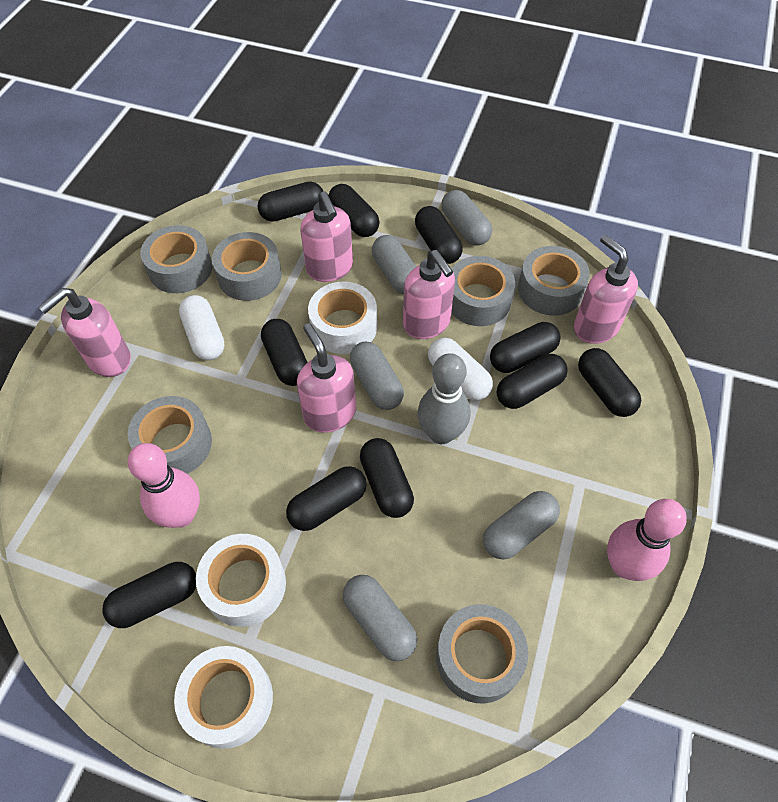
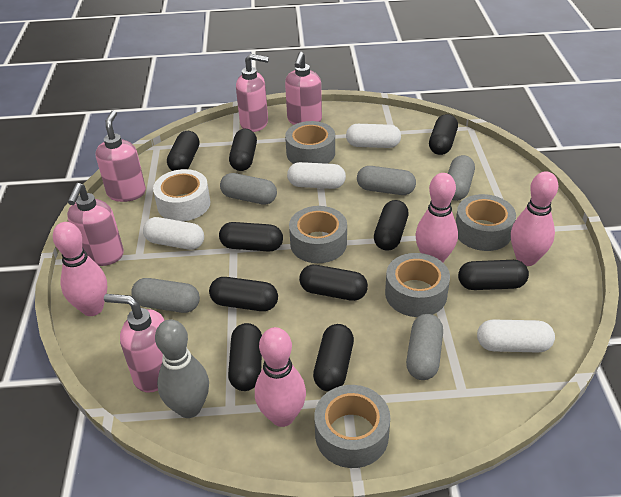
grey tape: [128,396,212,474] [141,225,212,293] [212,232,282,301] [436,604,528,704] [451,256,515,326] [518,246,590,316] = 6 -> [285,121,335,164] [289,206,347,263] [314,385,390,468] [385,253,450,317] [456,194,516,251] = 5
pink bowling pin: [128,443,200,528] [607,499,687,581] = 2 -> [53,222,107,316] [255,327,306,427] [416,173,458,262] [511,171,558,266] = 4
white capsule: [179,295,225,360] [428,337,493,400] = 2 -> [143,217,204,250] [287,162,346,189] [346,124,401,148] [477,320,555,353] = 4
white tape: [174,646,273,749] [196,534,286,627] [308,281,377,354] = 3 -> [153,169,210,221] = 1

